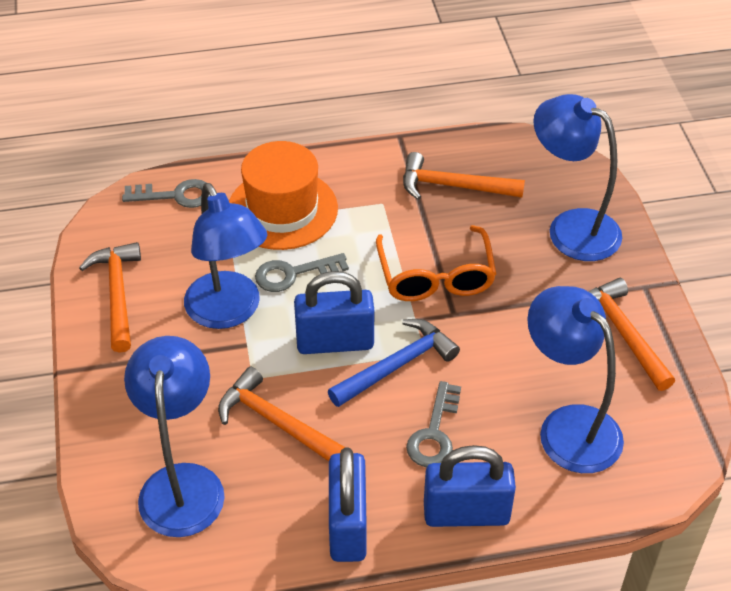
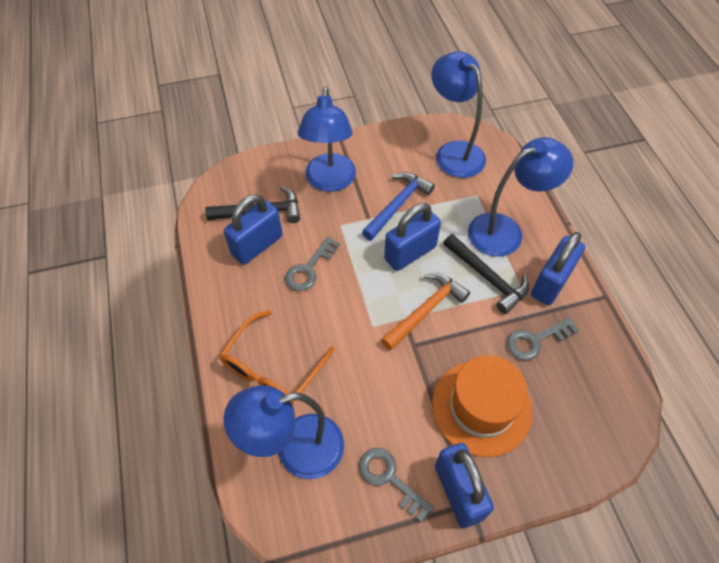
black hammer: none = 0 -> [205,186,300,223] [443,234,529,314] = 2
blue padlock: [294,271,374,354] [329,448,367,562] [424,445,516,527] = 3 -> [224,194,283,265] [384,203,441,271] [435,443,494,528] [531,232,585,305] = 4
orange hammer: [79,242,141,353] [218,367,346,461] [403,152,525,200] [588,278,675,391] = 4 -> [381,273,470,350] = 1

